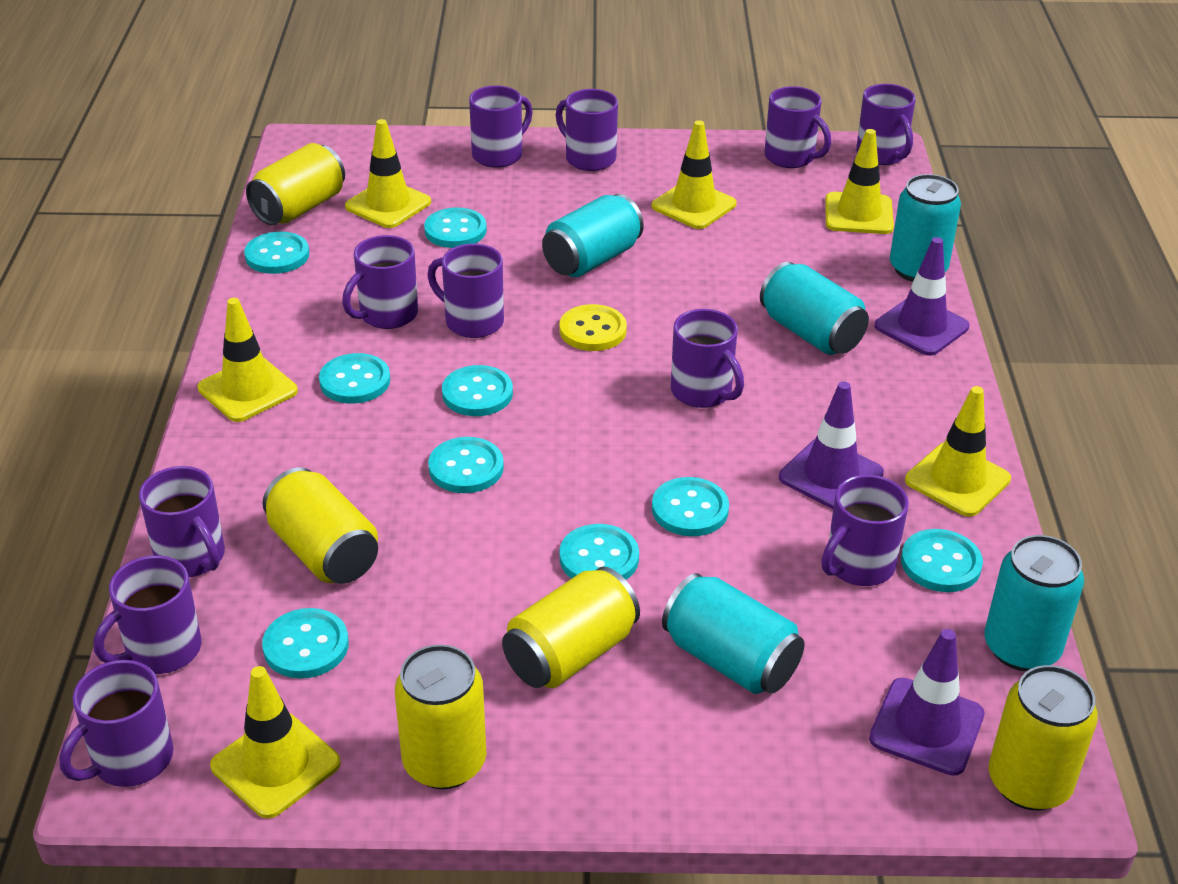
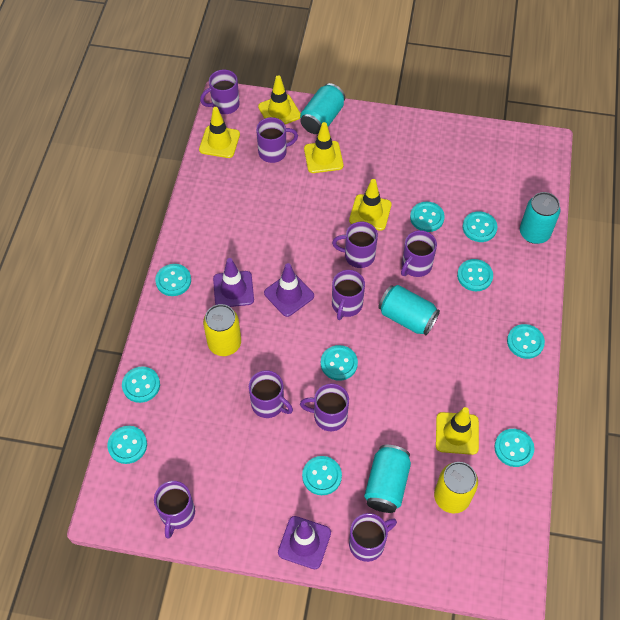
purple mug: [59,660,173,787] [94,555,201,674] [139,466,225,577] [342,235,418,329] [427,244,504,338] [469,85,532,168] [556,89,618,171] [671,309,744,408] [764,86,831,168] [821,475,909,586] [856,84,916,165] = 11 -> [154,481,195,539] [200,70,240,114] [249,370,293,418] [256,117,298,163] [300,384,349,431] [332,222,378,268] [332,270,365,320] [349,513,397,562] [401,230,437,277] = 9
turquoise button: [244,232,309,274] [262,608,349,679] [319,353,390,404] [424,208,487,248] [428,437,504,493] [442,365,513,416] [560,524,639,580] [652,477,729,536] [901,529,983,592] = 9 -> [107,426,147,464] [122,366,160,403] [155,264,191,296] [302,456,342,495] [321,345,358,381] [410,202,445,232] [457,259,493,291] [462,211,497,242] [494,429,534,467] [507,324,545,359] = 10
turquoise can: [542,194,644,277] [662,573,804,694] [760,262,869,355] [890,174,961,282] [984,535,1084,671] = 5 -> [300,83,345,134] [364,445,411,513] [378,285,440,335] [520,192,561,244] = 4
yellow button: [560,304,627,351] = 1 -> none = 0
yellow can: [246,143,345,225] [263,467,378,584] [395,644,486,789] [502,567,640,688] [989,665,1098,810] = 5 -> [203,304,241,356] [434,462,478,513] = 2
yellow traffic cone: [198,298,298,422] [210,666,341,819] [345,119,431,228] [652,120,737,229] [825,129,894,234] [905,386,1011,517] = 6 -> [199,107,240,158] [258,75,301,124] [304,122,343,173] [349,179,392,231] [436,407,479,455] = 5

